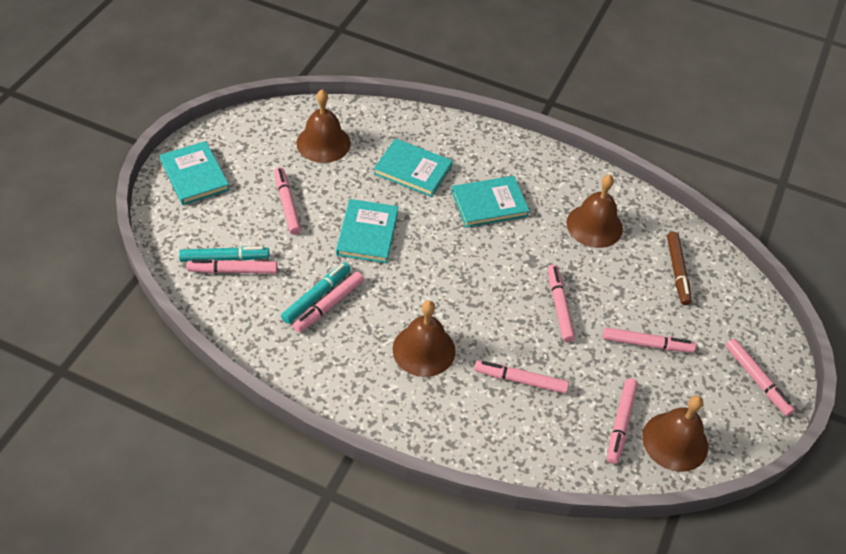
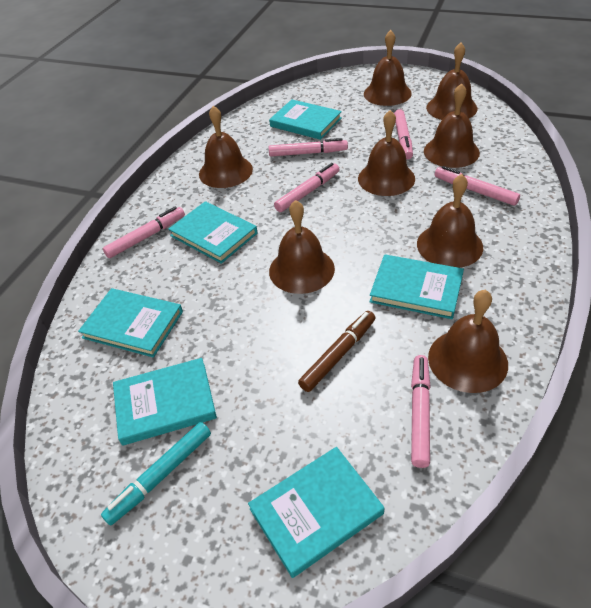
brown bell: [296,90,351,163] [393,300,455,377] [566,174,623,248] [642,395,708,472] = 4 -> [199,106,253,188] [269,200,335,294] [358,110,415,196] [364,30,412,106] [417,174,483,268] [424,83,480,168] [426,42,478,120] [428,290,508,393] = 8
pink marker: [186,259,278,274] [274,167,301,235] [293,272,364,333] [474,361,569,394] [548,265,575,342] [603,327,696,353] [607,378,638,464] [726,339,795,416] = 8 -> [103,207,185,258] [269,138,348,157] [274,163,340,212] [394,109,413,159] [411,355,431,468] [435,166,520,206] = 6
turquoise book: [160,141,230,205] [336,199,398,263] [374,138,452,197] [452,176,530,228] = 4 -> [78,288,183,357] [113,358,217,446] [168,201,258,264] [248,447,384,578] [269,99,342,140] [369,254,464,319] = 6
turquoise marker: [179,246,269,262] [281,262,351,324] = 2 -> [101,422,211,526] = 1

